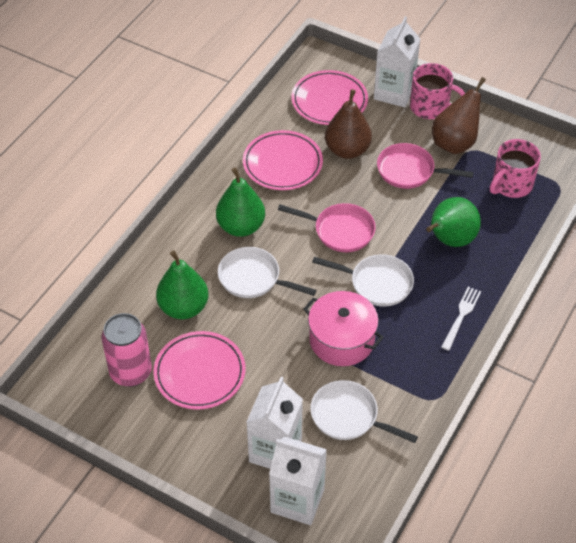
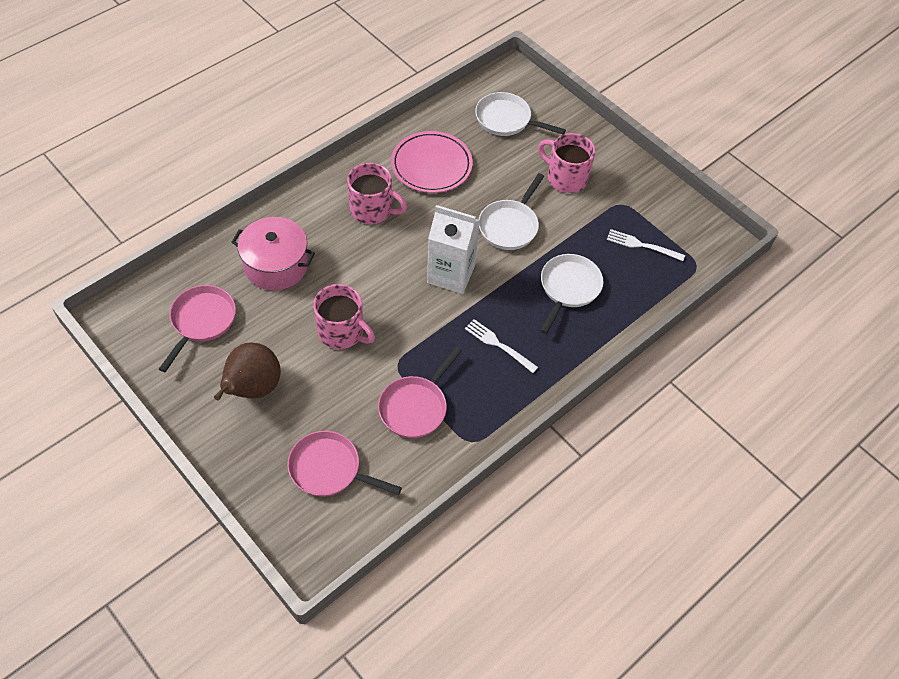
brown pear: [325,89,372,159] [432,77,486,154] = 2 -> [214,342,281,401] = 1
green pear: [156,250,208,319] [216,168,265,237] [426,197,481,247] = 3 -> none = 0
pink can: [101,313,152,387] = 1 -> none = 0
pink mug: [410,63,465,119] [490,139,541,198] = 2 -> [313,284,375,349] [347,163,407,224] [538,133,595,193] = 3
pink pan: [278,203,376,252] [377,143,474,189] = 2 -> [159,285,236,372] [288,431,402,497] [378,347,462,438] = 3
pink plate: [153,331,245,409] [243,130,323,190] [291,70,368,125] = 3 -> [391,131,473,193] = 1
white carton: [247,377,303,469] [269,436,327,525] [374,17,420,107] = 3 -> [427,205,480,294] = 1
white fork: [441,287,481,351] = 1 -> [465,319,538,373] [607,229,685,261] = 2

